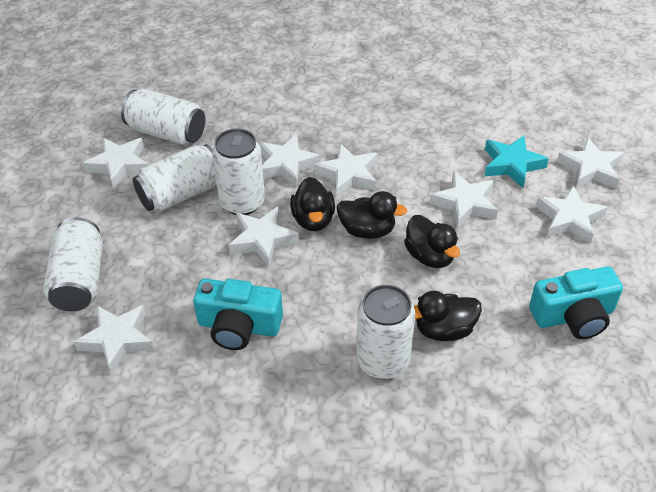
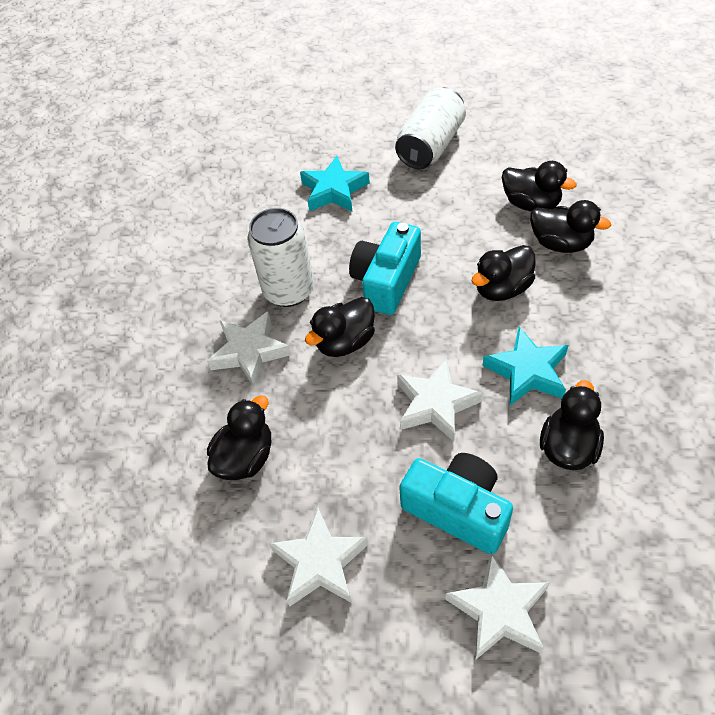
black duck: [290,177,335,231] [337,191,407,239] [404,215,460,268] [414,291,482,341] = 4 -> [207,395,271,480] [305,297,375,357] [472,245,536,301] [502,161,577,212] [530,200,611,253] [540,380,604,470] = 6
turquoise star: [484,135,549,188] = 1 -> [300,156,370,212] [483,327,569,405] = 2
white can: [43,217,103,311] [121,89,205,146] [133,144,216,212] [212,128,265,215] [356,285,415,379] = 5 -> [247,208,314,307] [395,87,466,169] = 2
white star: [74,305,154,374] [83,138,148,189] [229,207,299,267] [259,134,320,188] [314,144,377,198] [430,171,498,228] [536,185,608,244] [557,137,624,189] = 8 -> [207,311,291,386] [269,507,368,606] [397,358,483,442] [445,552,550,660] = 4

